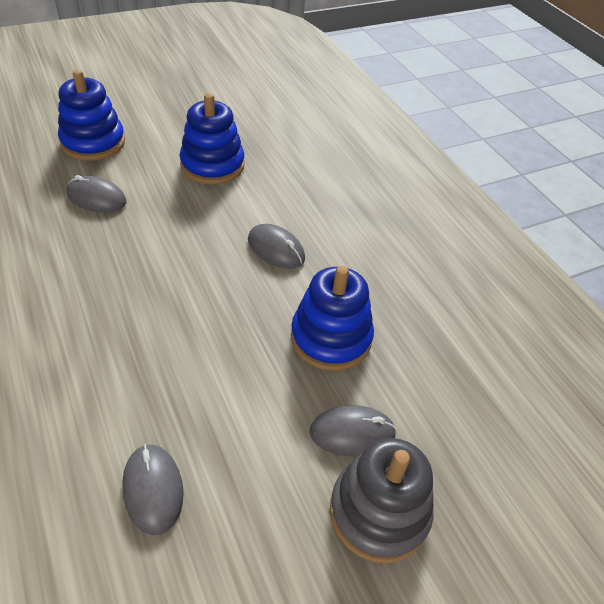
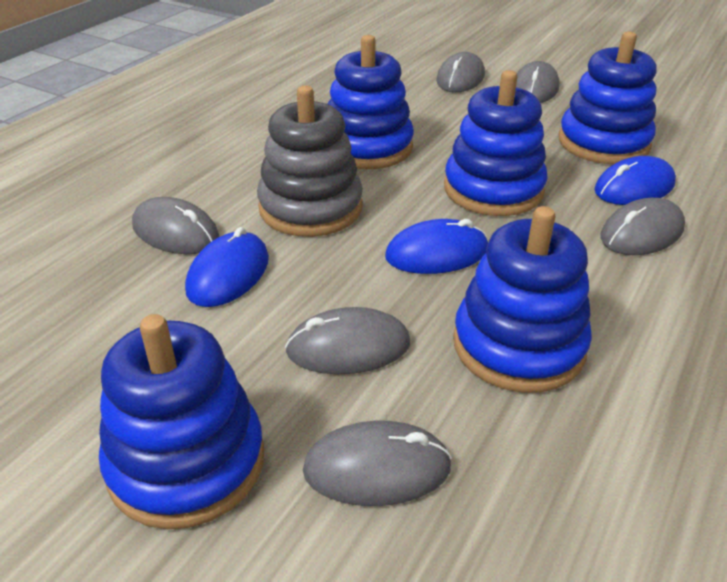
blue mouse: none = 0 -> [185,227,269,307] [385,219,488,274] [594,156,676,205] = 3
blue stacking toy: [58,70,125,161] [179,93,245,185] [291,266,374,371] = 3 -> [99,314,264,529] [328,35,414,169] [444,70,548,216] [453,206,592,393] [559,31,657,164] = 5
grey mouse: [66,175,127,213] [122,444,184,535] [248,224,305,269] [310,405,397,457] = 4 -> [132,197,220,254] [285,307,410,374] [303,421,452,506] [436,52,485,92] [516,61,559,103] [600,198,685,255] = 6

